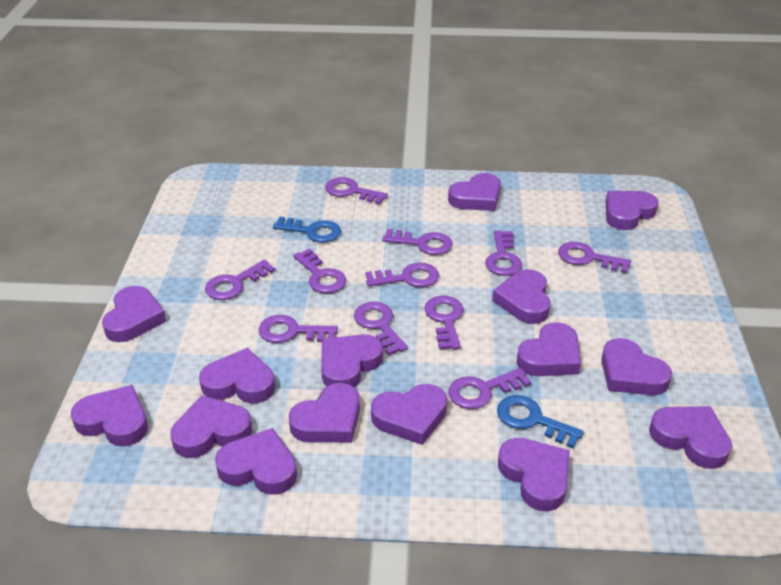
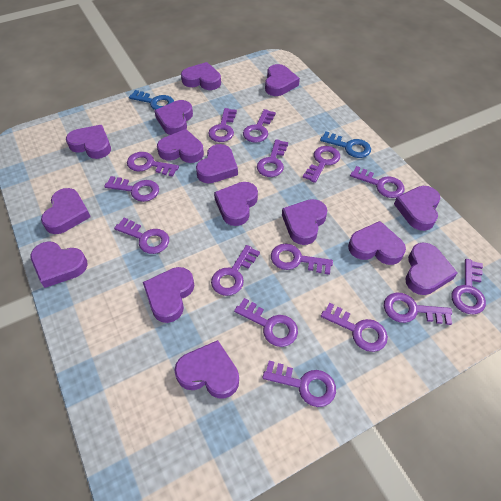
purple key: [205,260,275,300] [259,315,338,343] [293,248,346,294] [325,177,388,205] [354,302,408,355] [365,263,439,287] [382,229,453,255] [424,296,464,350] [448,368,531,409] [485,230,522,276] [558,242,631,273] = 11 -> [104,176,159,202] [114,218,169,254] [127,152,179,177] [208,108,237,142] [211,245,260,296] [234,298,298,347] [243,109,276,143] [257,139,288,177] [263,361,336,407] [271,244,333,275] [303,146,340,183] [321,302,388,352] [350,166,405,198] [384,293,452,325] [451,259,486,314] = 15

